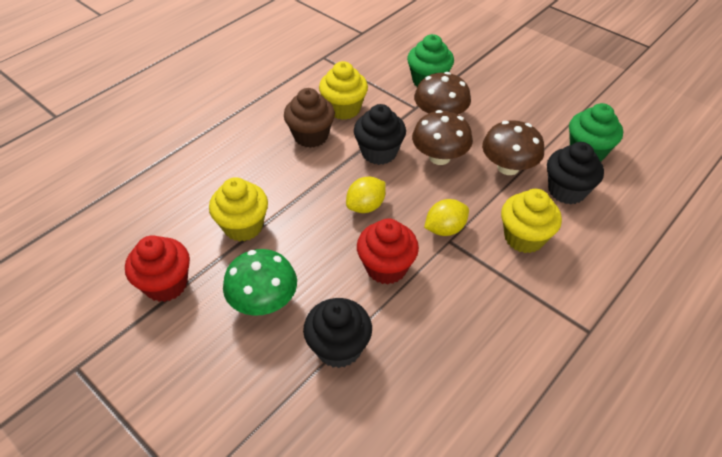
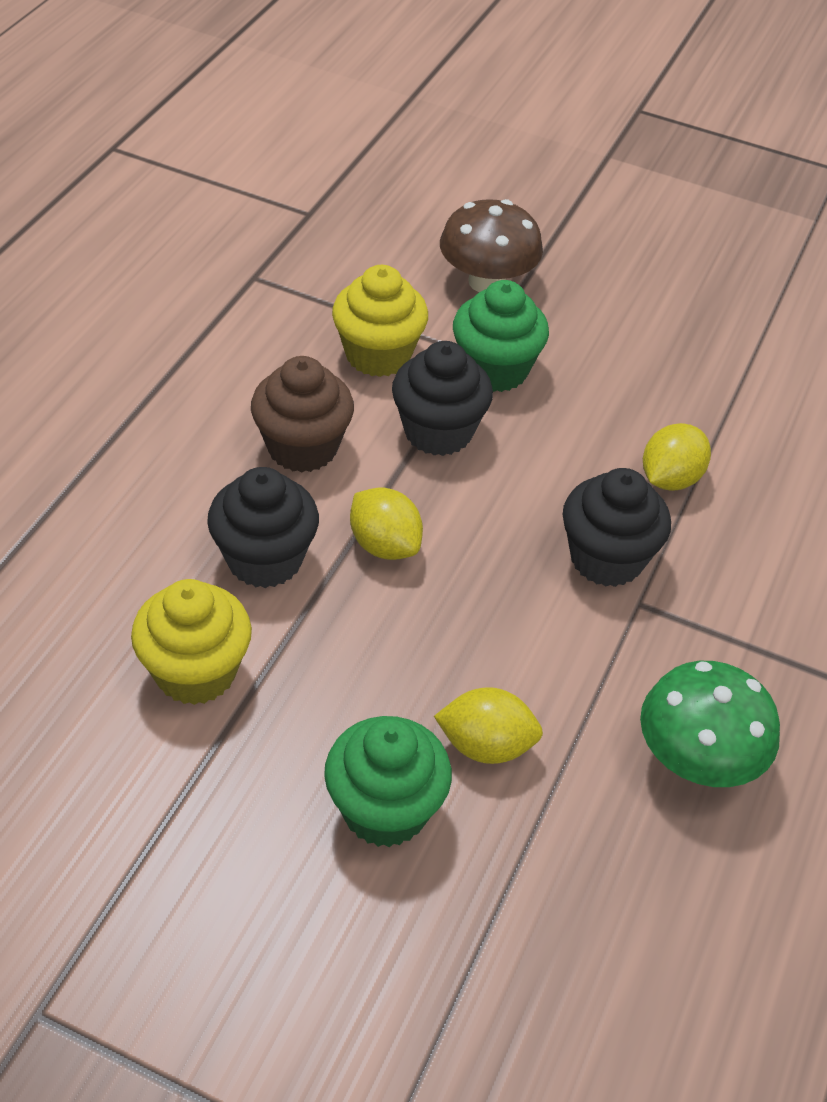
brown mushroom: [412,110,473,165] [414,72,471,114] [482,120,544,175] = 3 -> [440,199,543,292] = 1
red cupcake: [125,235,190,302] [357,219,419,284] = 2 -> none = 0
yellow cupcake: [209,177,268,242] [319,61,368,120] [501,189,562,253] = 3 -> [131,579,252,705] [332,265,428,377] = 2
yellow lemon: [346,177,386,213] [424,199,469,236] = 2 -> [350,487,423,560] [434,687,543,764] [643,423,711,491] = 3

